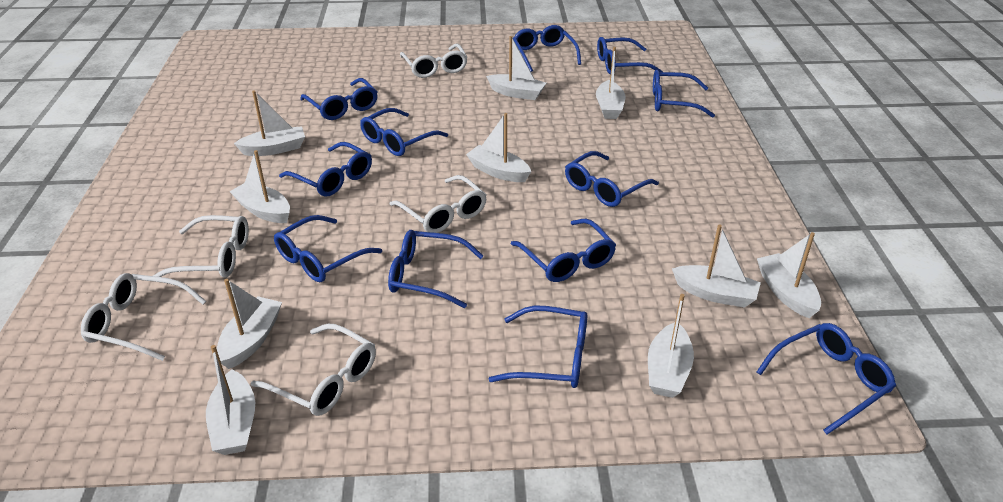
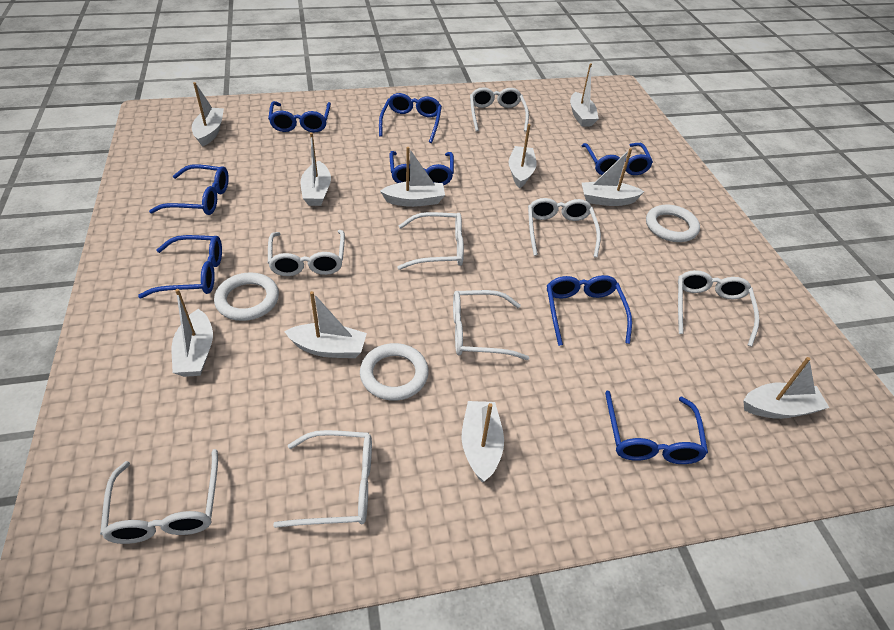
blue glasses: [274,215,382,282] [279,142,372,197] [300,78,378,120] [360,108,448,156] [388,230,484,308] [489,306,587,388] [511,219,616,282] [513,25,581,72] [565,151,659,207] [597,37,663,74] [653,70,715,118] [757,323,896,435] = 12 -> [138,235,222,298] [149,164,229,215] [268,101,331,132] [379,93,442,143] [390,151,454,185] [547,275,632,346] [582,143,653,175] [605,391,708,464] = 8
white glasses: [81,273,206,361] [153,215,249,278] [251,324,376,416] [390,175,487,233] [400,44,467,78] = 5 -> [100,449,218,544] [268,230,345,276] [273,430,372,528] [397,212,464,270] [453,290,529,360] [470,87,529,132] [528,198,601,258] [678,270,759,347] = 8
white ring: none = 0 -> [214,272,279,321] [360,343,429,401] [646,205,700,242] = 3

